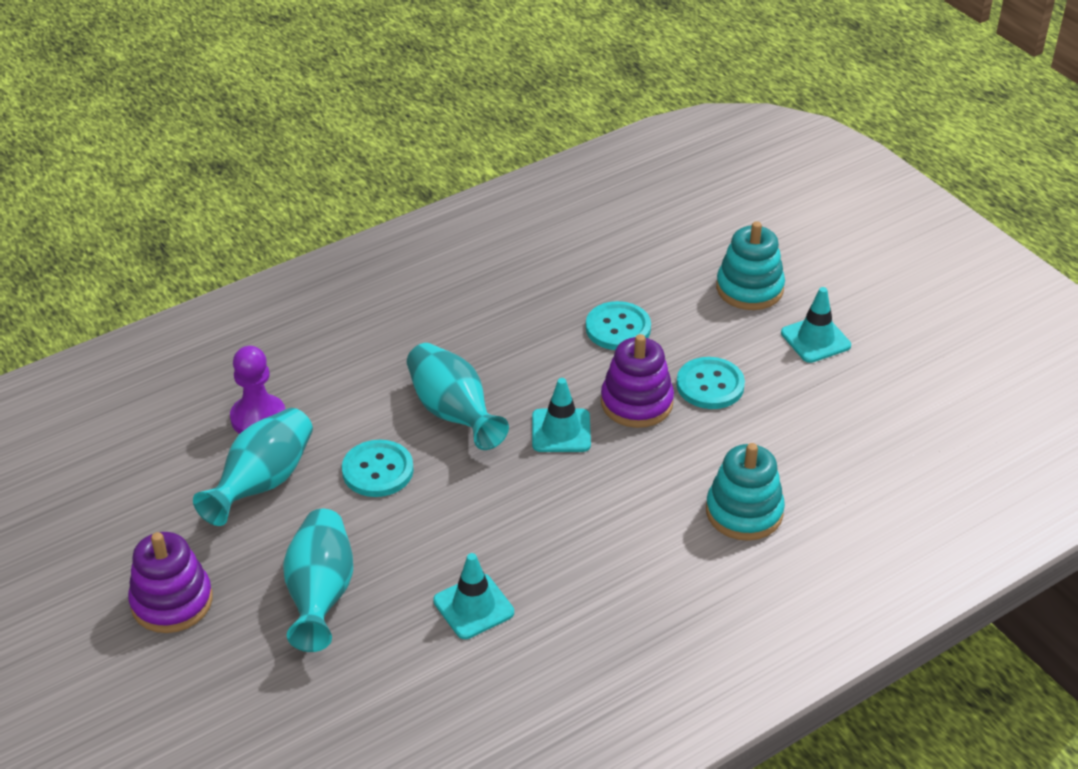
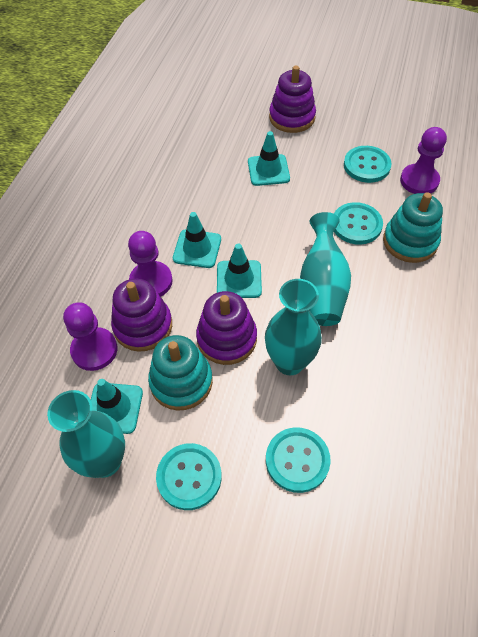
purple pawn: [230,346,285,434] = 1 -> [63,302,117,371] [128,231,173,297] [400,127,447,194] = 3
purple stacking toy: [128,532,213,633] [601,334,674,428] = 2 -> [111,279,172,352] [196,291,257,365] [269,66,316,133] = 3
turquoise button: [342,440,414,497] [586,301,651,350] [677,357,745,409] = 3 -> [156,443,222,510] [266,427,331,493] [334,202,383,245] [344,146,392,183] = 4
turquoise traffic cone: [433,553,514,639] [532,378,591,452] [781,287,851,363] = 3 -> [91,379,143,434] [173,212,221,268] [217,244,262,298] [248,131,290,186] = 4

